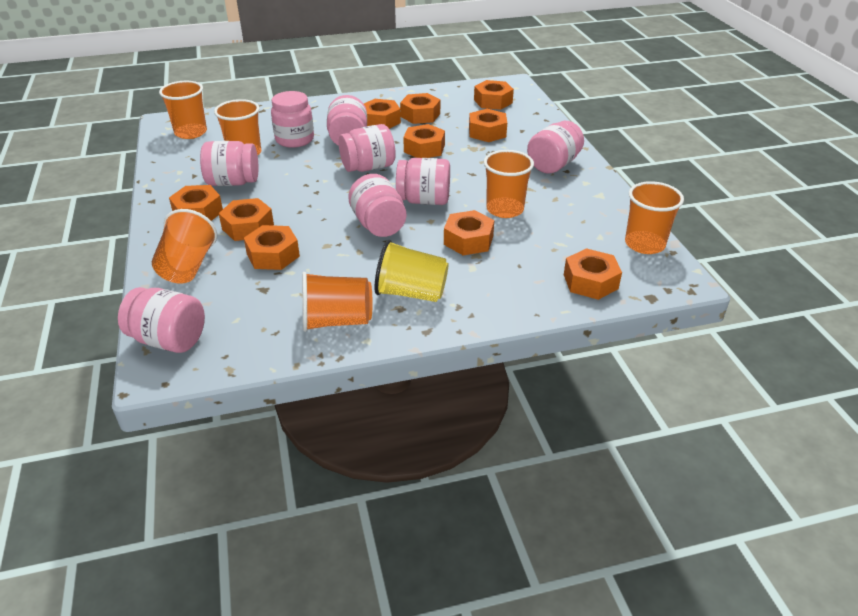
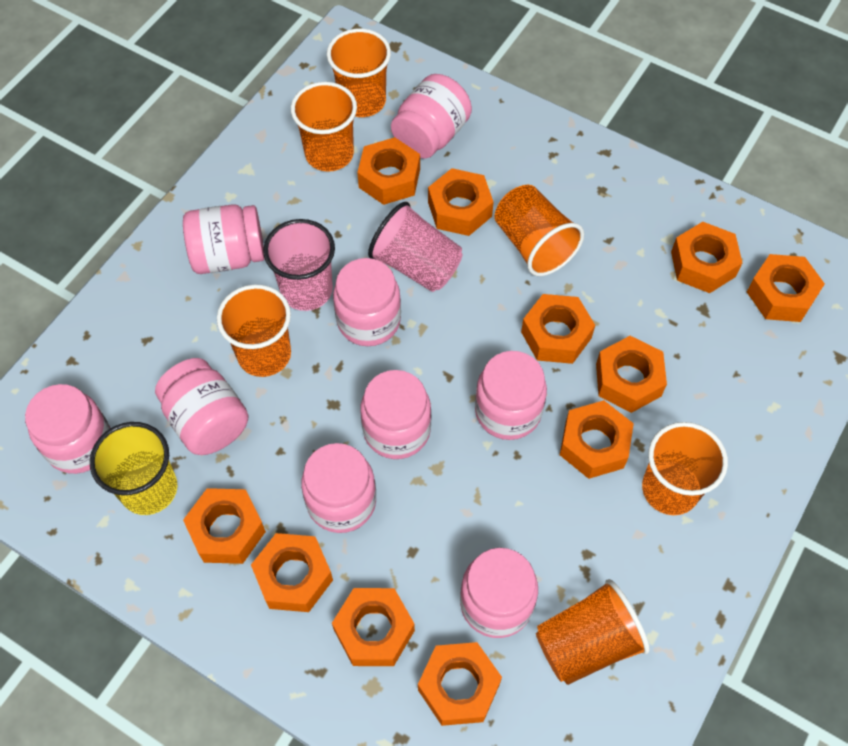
orange nut: [169,185,223,221] [219,198,274,241] [244,225,300,270] [364,99,401,129] [400,93,440,124] [403,124,445,158] [444,210,494,255] [469,109,507,142] [474,80,514,110] [564,248,622,300] = 10 -> [183,488,266,564] [251,533,333,612] [332,588,415,666] [357,137,420,205] [418,642,502,726] [428,168,494,236] [521,294,595,364] [560,400,634,479] [596,336,667,413] [671,222,742,293] [747,254,825,322] = 11
pink cup: none = 0 -> [263,219,335,311] [368,202,462,292] = 2
pink jar: [118,287,205,353] [200,141,258,186] [271,91,314,148] [327,95,367,146] [339,124,396,172] [348,174,406,237] [396,158,450,205] [527,121,584,174] = 8 -> [25,384,111,474] [155,358,249,455] [183,204,265,274] [301,443,376,533] [333,258,401,346] [361,370,431,459] [391,74,472,159] [460,548,538,638] [475,351,547,440] = 9

